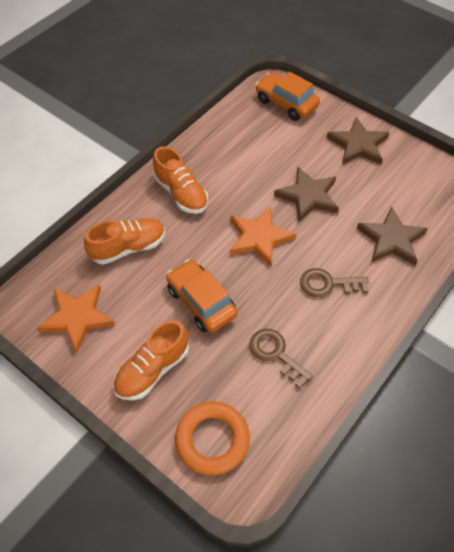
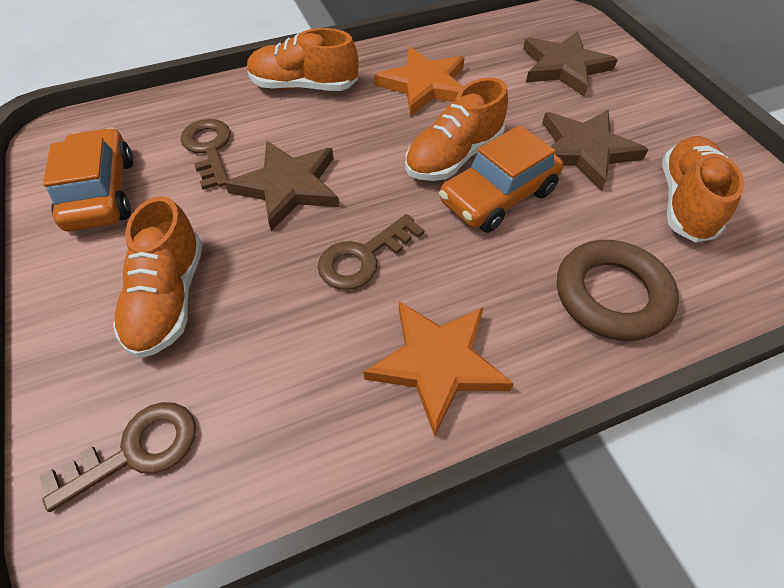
brown key: [249,329,313,389] [300,268,369,297] = 2 -> [39,402,196,512] [180,119,231,190] [318,214,424,290] = 3
brown ring: none = 0 -> [557,240,679,341] = 1
orange ring: [175,401,250,476] = 1 -> none = 0
orange shoe: [84,218,165,265] [113,320,189,400] [153,147,208,214] = 3 -> [113,196,203,358] [247,28,358,91] [405,78,508,181] [662,136,744,242] = 4

